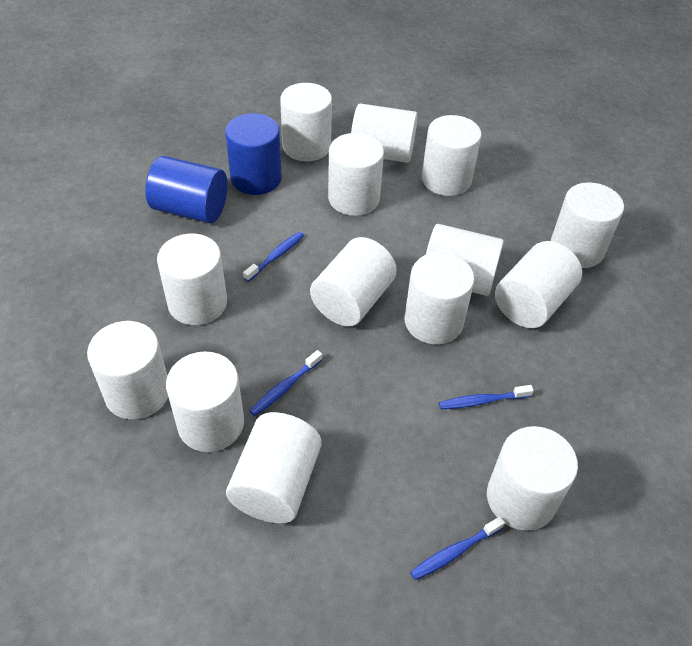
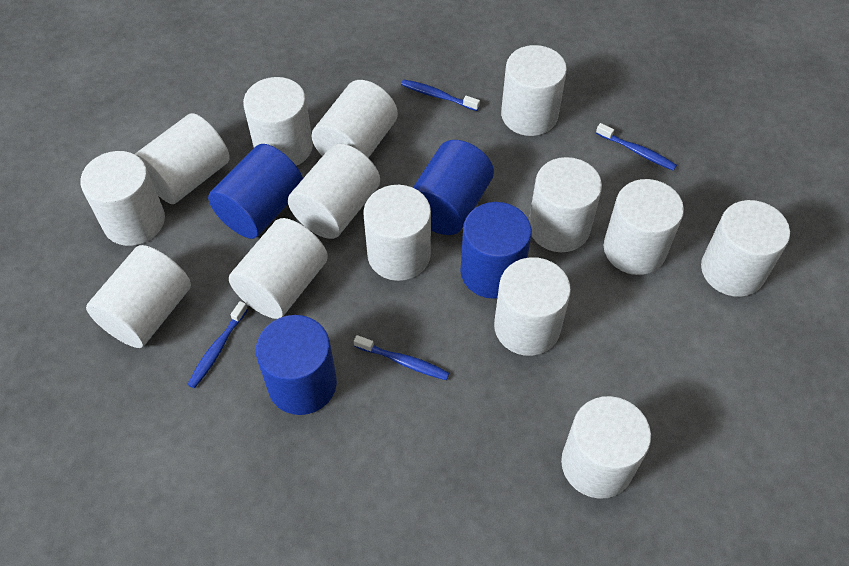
blue cylinder: [145,156,227,223] [225,113,282,195] = 2 -> [208,144,303,239] [256,315,337,415] [413,140,494,235] [461,202,532,299] = 4

